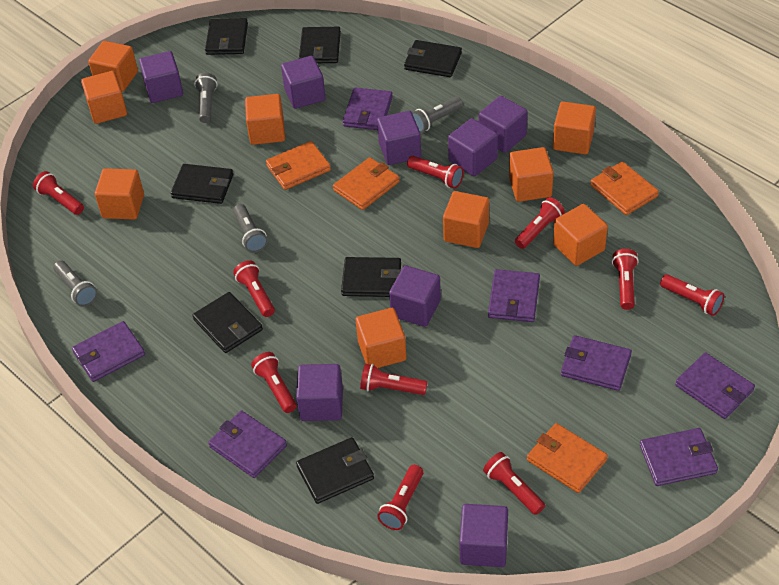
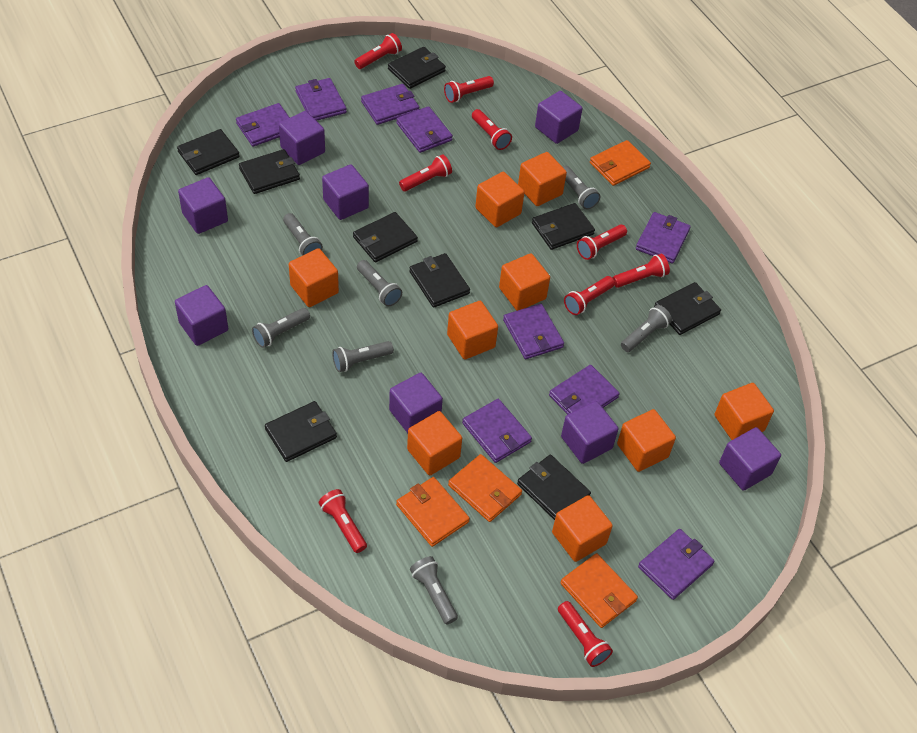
black wallet: [171,164,233,204] [192,292,263,353] [205,18,248,55] [296,437,374,504] [299,27,341,63] [341,257,401,297] [404,40,462,77] = 7 -> [177,129,240,175] [239,149,300,194] [265,401,337,462] [353,212,418,262] [388,47,446,89] [409,253,470,308] [517,455,591,520] [532,203,595,250] [654,282,721,335] = 9
grey flashlight: [53,260,97,307] [194,72,218,123] [233,204,268,253] [412,97,463,132] = 4 -> [252,308,310,348] [283,213,323,256] [332,341,394,372] [357,260,402,306] [410,556,458,625] [563,166,600,209] [621,305,672,352] = 7
purple wallet: [72,321,145,382] [208,410,287,478] [343,88,393,130] [488,269,540,322] [561,335,632,391] [640,428,718,486] [675,352,755,419] = 7 -> [236,103,290,147] [295,78,347,121] [361,84,419,125] [396,106,453,153] [462,399,532,463] [503,304,564,359] [549,365,620,415] [636,212,691,264] [638,529,714,600] = 9
red flashlight: [33,171,84,215] [233,260,275,317] [251,352,297,413] [360,364,428,395] [377,465,423,530] [407,156,464,189] [483,452,545,515] [515,197,565,249] [612,249,639,310] [660,274,724,316] = 10 -> [318,489,367,553] [354,33,402,69] [399,154,452,191] [444,76,494,103] [472,109,512,150] [558,601,613,667] [564,276,615,315] [577,225,627,260] [613,254,670,288] = 9

